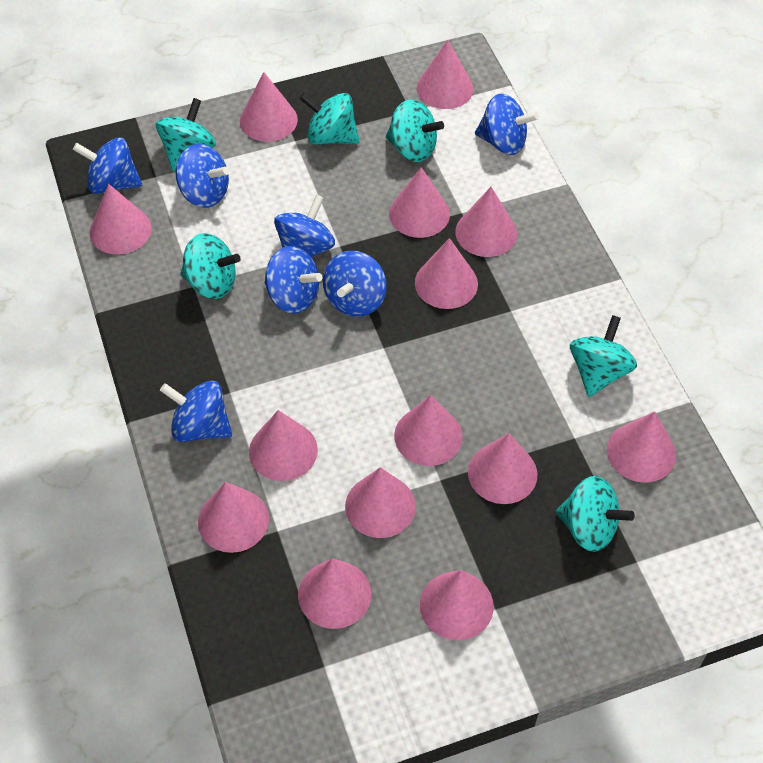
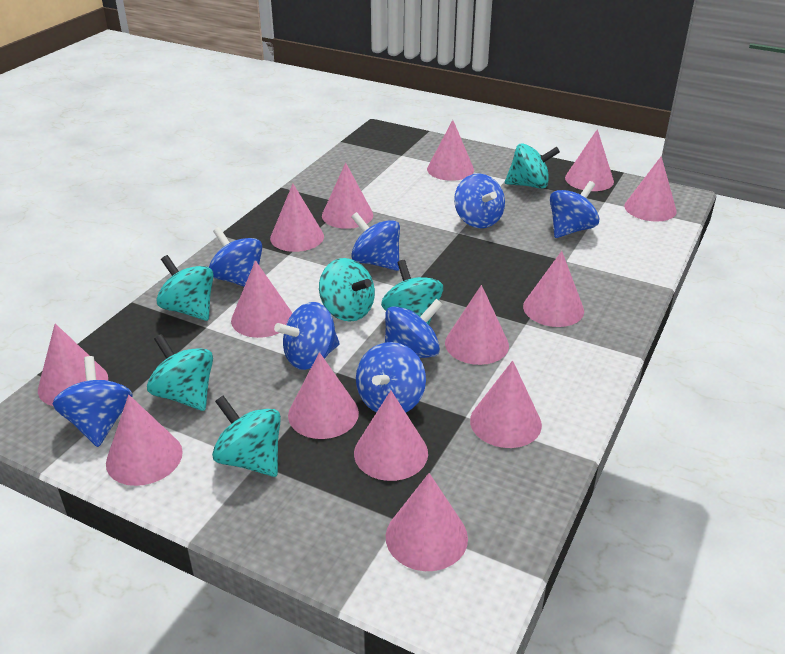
blue spinning top: [73,137,142,194] [160,381,232,442] [176,144,229,208] [264,246,322,313] [274,194,335,257] [323,251,387,317] [475,94,539,155] = 7 -> [52,356,133,447] [209,227,262,287] [274,302,340,370] [351,212,400,271] [356,342,426,413] [385,299,443,358] [454,173,505,228] [550,181,600,238] = 8

